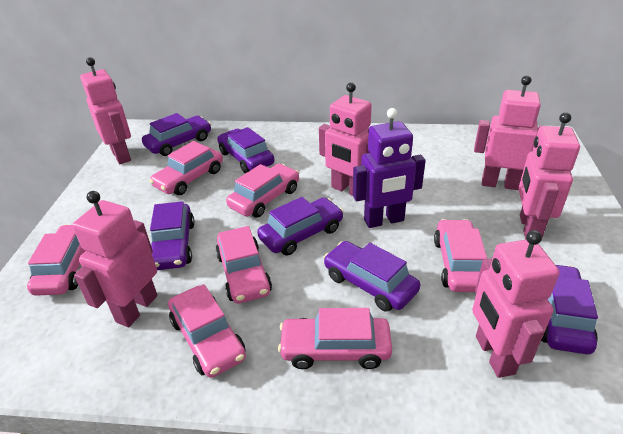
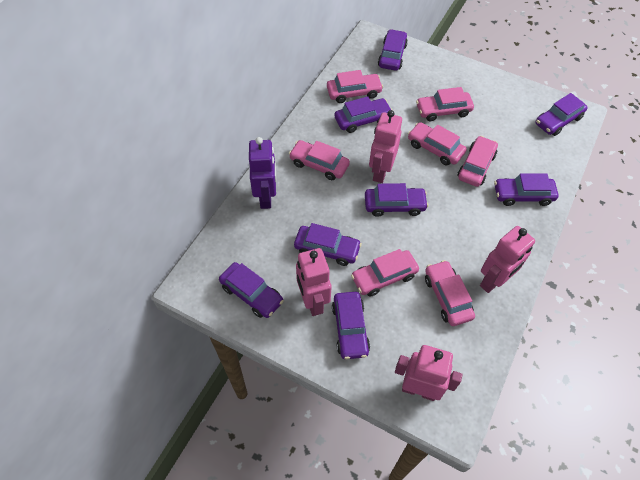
pink robot: [72,191,157,327] [80,57,131,164] [319,82,372,196] [472,230,559,378] [474,76,541,190] [518,112,580,240] = 6 -> [296,248,332,316] [369,110,402,183] [395,345,462,401] [480,226,535,293] = 4
purple car: [142,113,211,156] [150,201,195,270] [217,127,274,174] [257,197,344,255] [323,241,420,312] [541,265,598,354] = 6 -> [219,262,284,318] [294,223,362,266] [332,292,370,359] [335,96,392,133] [365,183,428,217] [378,29,408,71] [494,173,558,206] [535,93,588,136] = 8

